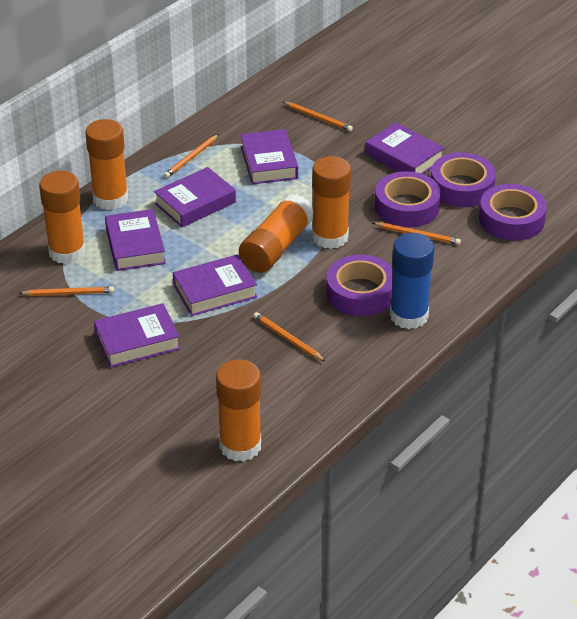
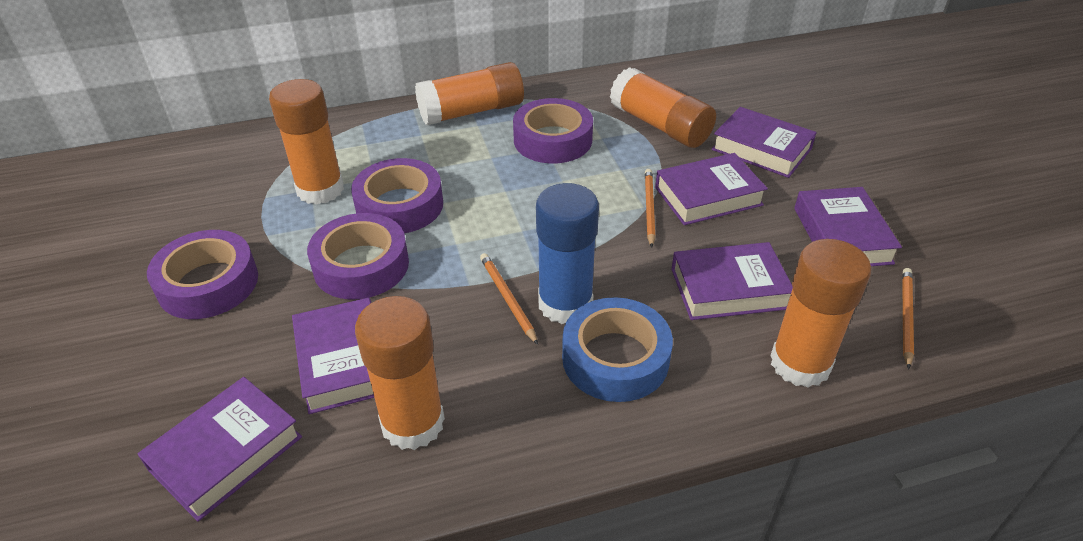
blue tape: none = 0 -> [562,297,673,402] = 1
orange pencil: [18,287,114,296] [164,134,219,178] [253,312,325,361] [283,102,353,131] [373,223,461,245] = 5 -> [480,253,538,345] [645,169,655,248] [902,268,914,369] = 3

